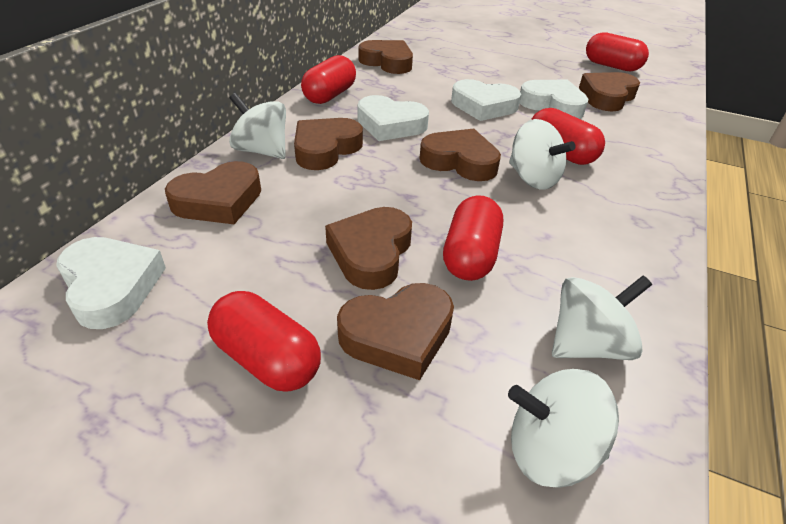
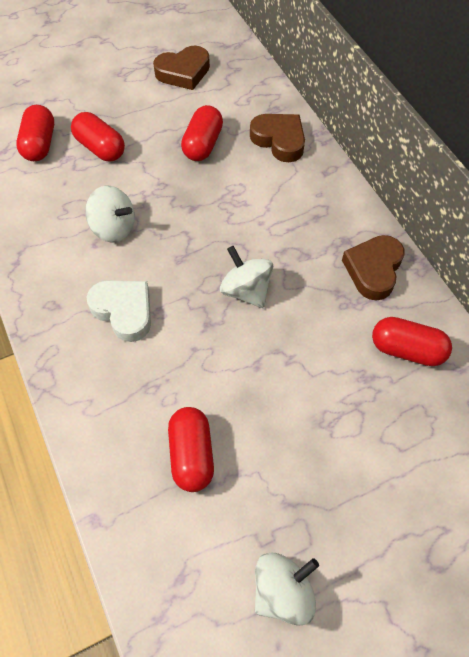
brown heart: [165,161,261,224] [294,118,363,170] [325,207,412,290] [337,283,454,380] [358,40,413,74] [419,129,501,181] [579,72,640,111] = 7 -> [153,46,210,90] [250,114,305,162] [342,235,404,301] = 3
white heart: [56,237,166,329] [357,95,429,141] [451,79,521,121] [520,80,589,119] = 4 -> [87,280,151,342] = 1
white spinning top: [229,93,286,159] [508,369,619,488] [509,119,576,190] [552,276,652,360] = 4 -> [85,186,135,243] [220,246,273,308] [255,553,319,626] = 3

